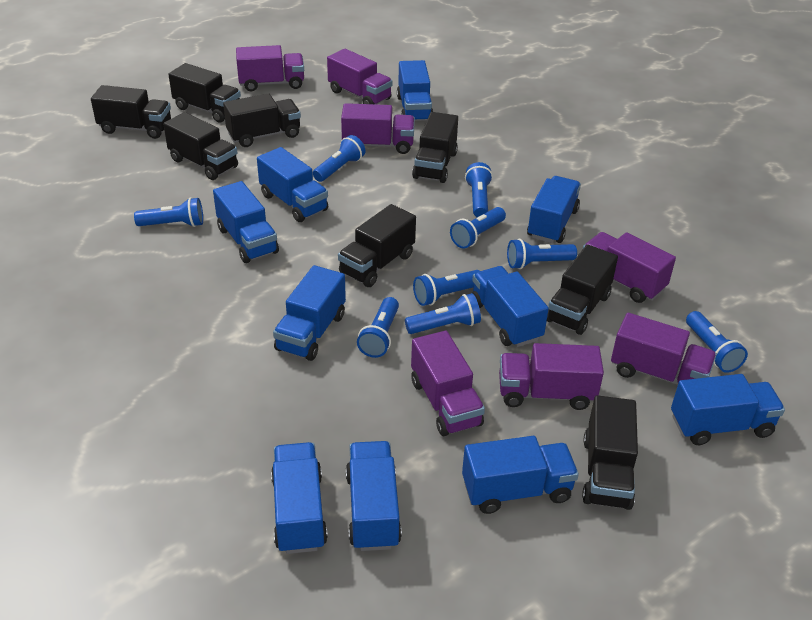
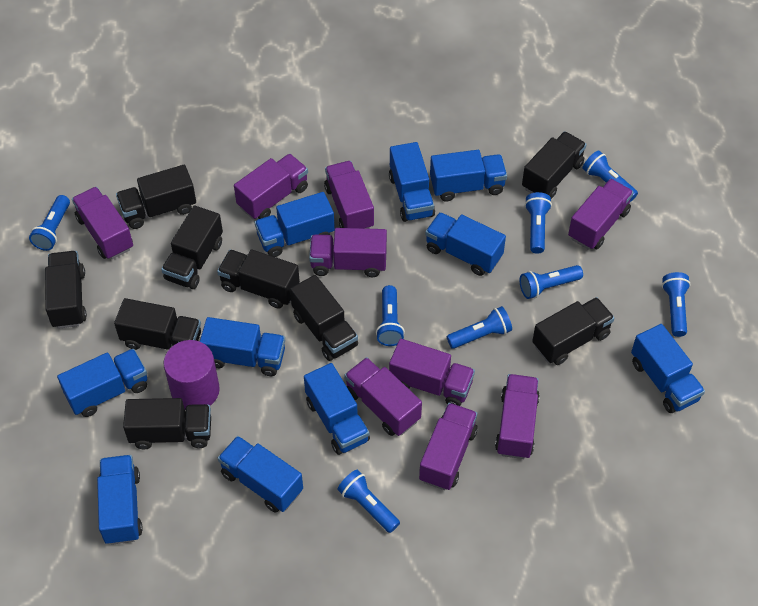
black truck: [91,85,171,139] [163,112,238,180] [168,63,241,123] [223,93,301,147] [338,204,416,287] [412,112,458,183] [547,244,618,335] [582,395,638,510] = 8 -> [45,251,87,329] [114,298,201,350] [116,165,196,229] [123,398,211,449] [161,205,223,289] [217,249,300,309] [290,275,358,361] [522,131,587,199] [532,297,615,365] = 9
blue flashlight: [134,197,203,227] [313,135,365,182] [357,297,399,358] [405,293,481,334] [413,270,480,306] [450,207,506,249] [465,162,493,217] [507,239,577,269] [686,311,748,373] = 9 -> [29,195,70,251] [337,470,400,533] [376,285,405,346] [447,306,512,349] [520,265,583,299] [525,192,552,254] [583,150,638,202] [662,272,691,337] = 8
purple cylinder: none = 0 -> [163,340,220,410] = 1
purple truck: [236,45,304,91] [327,49,392,104] [341,103,415,154] [411,331,485,436] [499,343,604,410] [583,232,676,303] [611,313,717,385] = 7 -> [72,187,133,259] [234,154,308,219] [309,228,387,277] [324,161,374,229] [344,357,422,436] [389,339,475,406] [419,403,477,490] [495,374,540,459] [568,179,634,250] = 9

